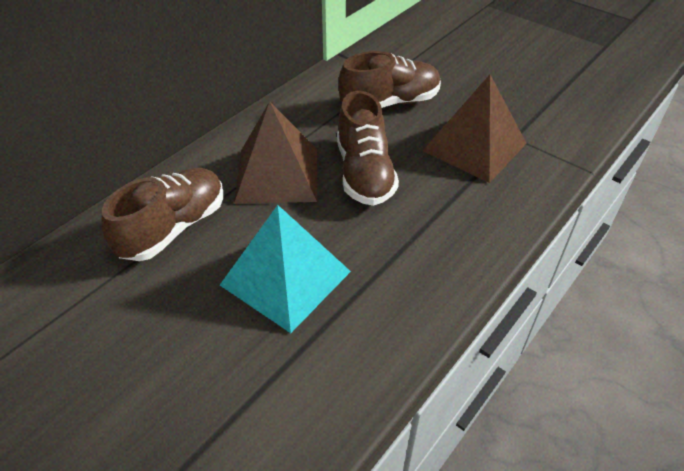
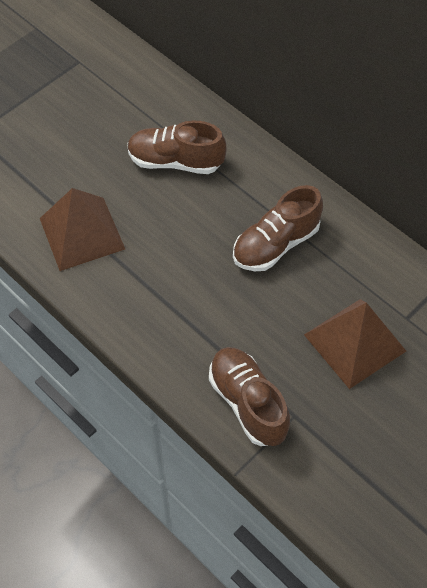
turquoise pyramid: [220,205,351,333] = 1 -> none = 0

